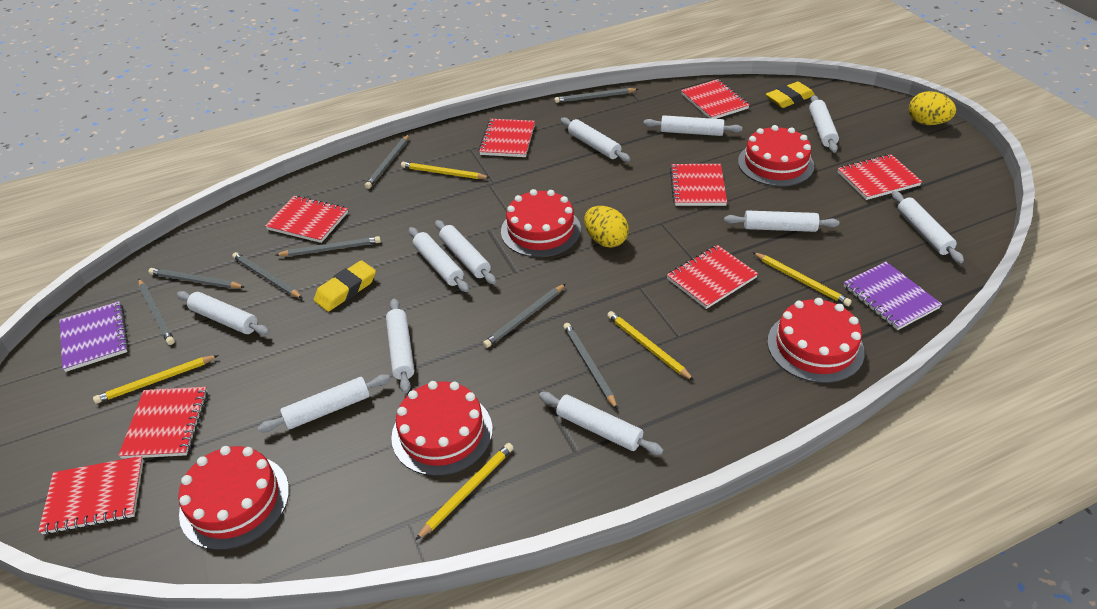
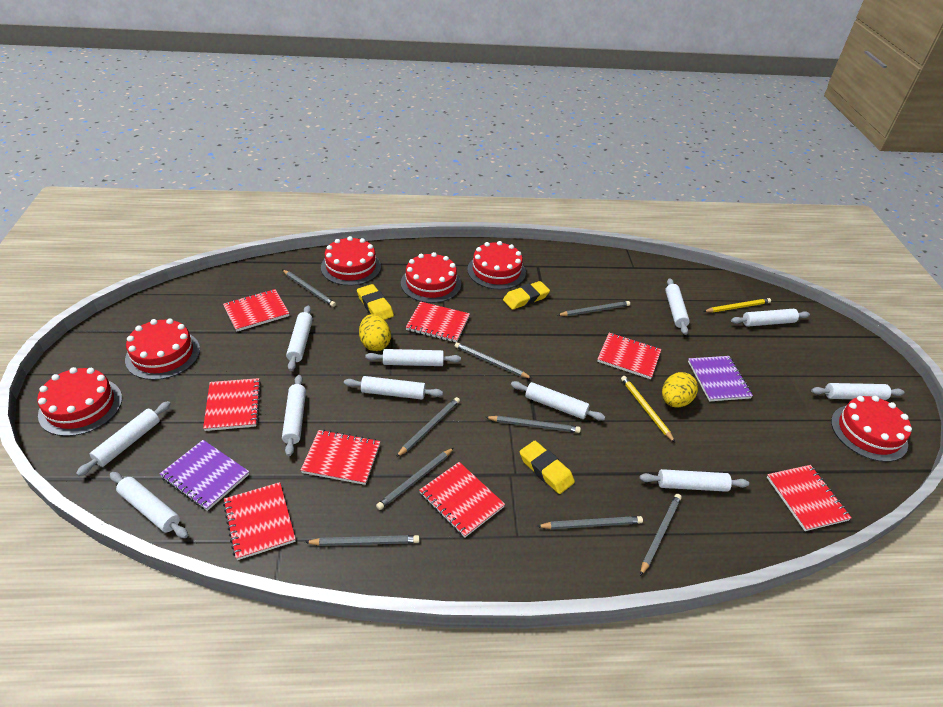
grey pencil: [138,279,175,345] [148,268,245,289] [232,252,303,299] [276,236,381,256] [365,134,409,189] [483,284,566,348] [554,88,639,103] [563,323,618,410] = 8 -> [283,270,336,307] [305,535,419,546] [376,448,454,510] [396,397,460,457] [455,342,533,379] [485,416,581,433] [537,516,643,529] [558,301,630,316] [640,494,682,576] = 9
red cake: [178,446,289,550] [391,381,493,476] [501,189,581,257] [738,125,814,187] [767,298,865,383] = 5 -> [37,367,122,436] [125,318,200,380] [321,236,381,286] [401,252,461,303] [467,241,526,290] [831,396,912,462] = 6
yellow eraser: [314,260,376,312] [766,82,815,108] = 2 -> [357,284,394,320] [503,281,550,310] [520,441,575,494] = 3
yellow pencil: [93,355,219,404] [401,162,490,179] [416,443,514,540] [607,311,694,381] [753,252,852,306] = 5 -> [621,376,675,443] [703,298,771,313] = 2

